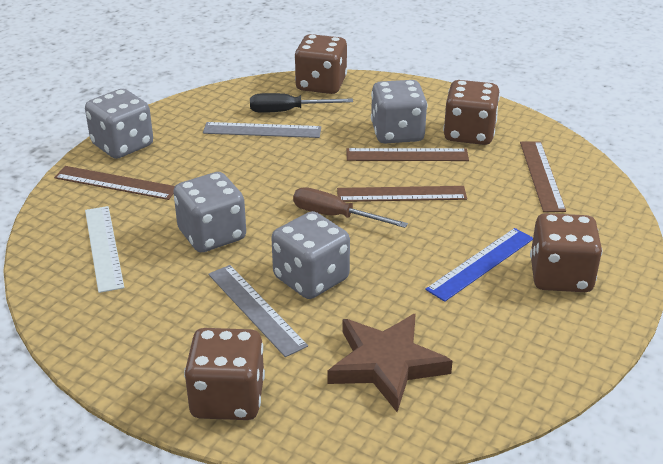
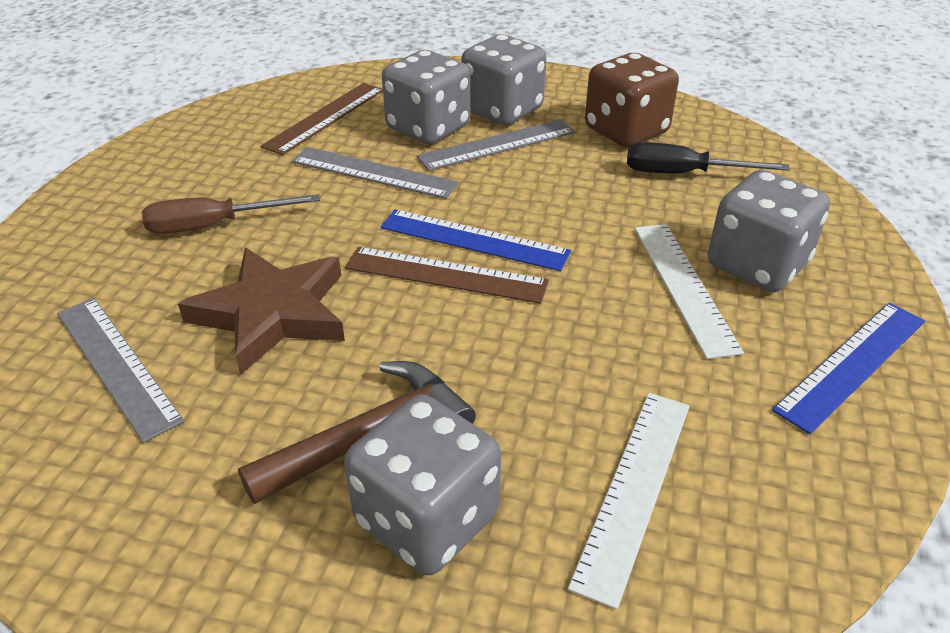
blue ruler: [425,228,533,302] = 1 -> [381,209,571,271] [772,303,925,434] = 2
brown dice: [184,328,265,420] [294,34,347,94] [443,80,500,145] [530,213,602,292] = 4 -> [585,53,679,147] = 1
brown hammer: none = 0 -> [238,361,476,504] = 1
brown ruler: [54,166,175,200] [337,186,467,202] [347,148,469,161] [520,141,566,212] = 4 -> [261,83,383,155] [345,247,549,304] = 2
grey ruler: [203,122,321,138] [208,265,308,357] = 2 -> [57,298,184,443] [292,147,459,199] [417,119,575,171] = 3
white ruler: [85,206,124,293] = 1 -> [568,393,690,610] [635,224,744,359] = 2

